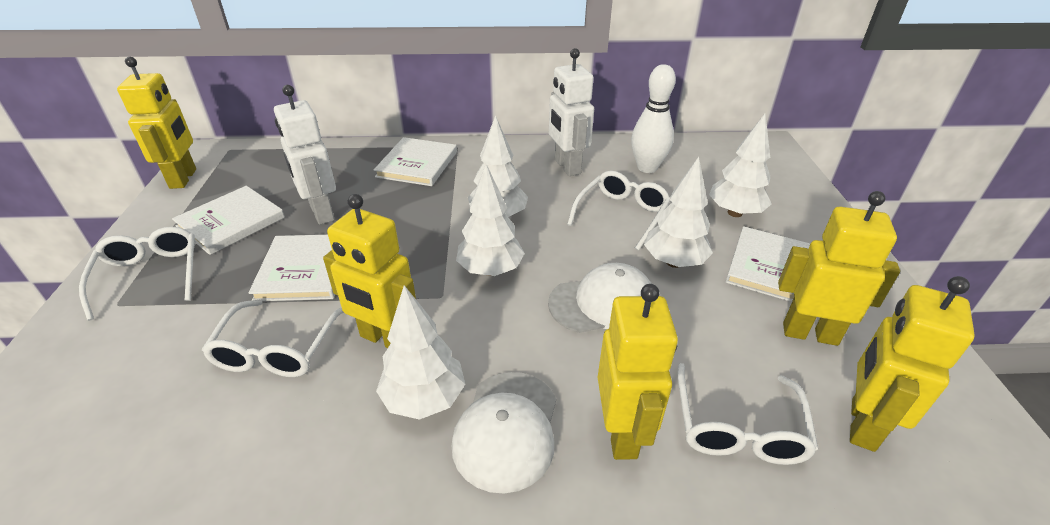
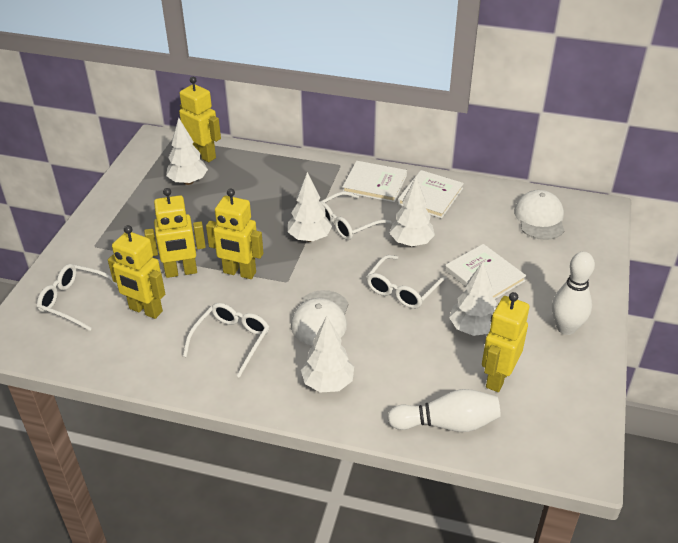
white book: [172,186,285,255] [248,235,335,301] [374,137,457,186] [726,226,810,302] = 4 -> [343,161,407,203] [398,170,464,219] [445,244,526,299] = 3
white bowling pin: [631,64,676,173] = 1 -> [387,389,501,432] [552,252,595,335] = 2
white robot: [274,85,336,225] [549,48,594,176] = 2 -> none = 0

